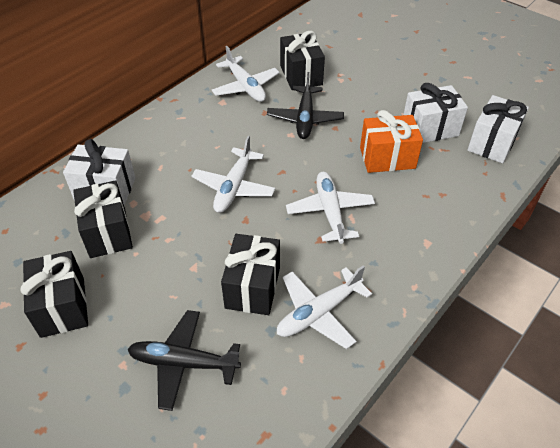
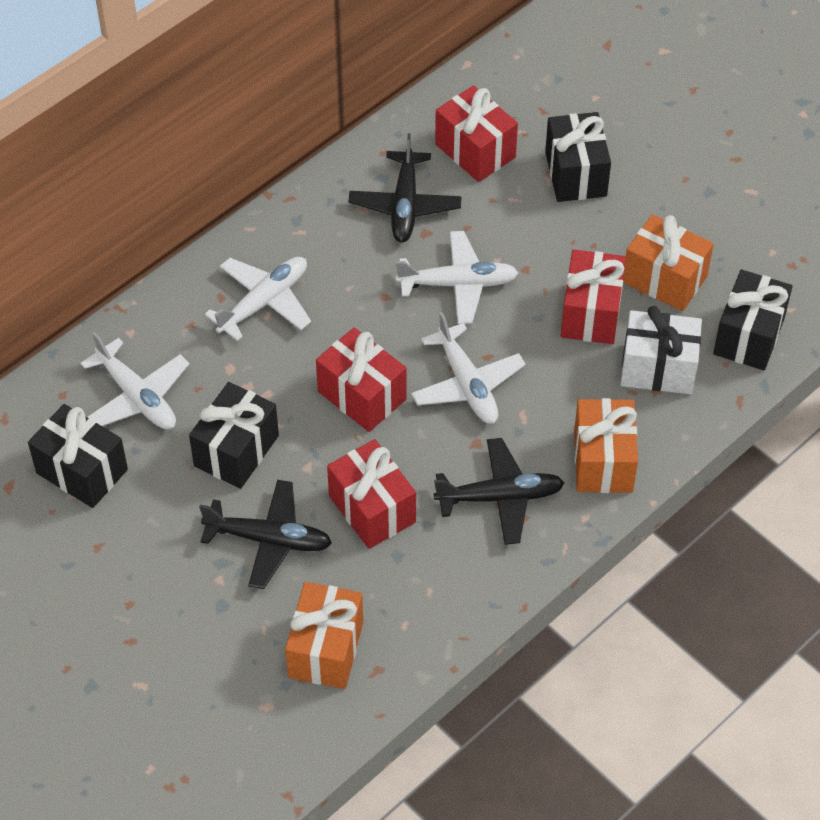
black plane: [127,310,241,411] [267,72,344,139] = 2 -> [199,480,332,589] [348,133,462,243] [434,438,564,545] = 3
orange gift: [360,110,423,173] = 1 -> [285,582,363,689] [574,398,638,493] [623,214,714,311] = 3
red gift: none = 0 -> [316,327,406,432] [327,439,416,549] [435,85,518,182] [561,249,626,344] = 4
white gift: [63,139,136,205] [403,83,468,143] [467,95,529,163] = 3 -> [621,306,702,394] = 1

